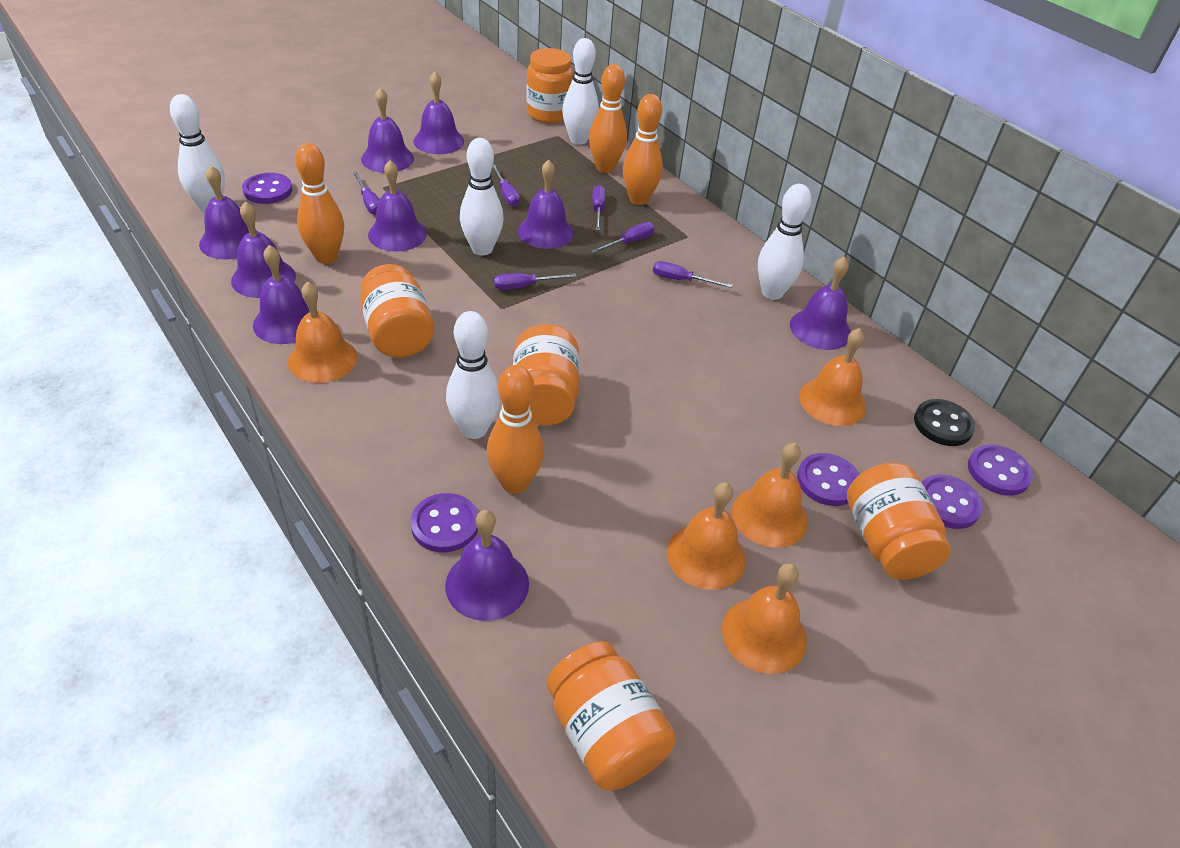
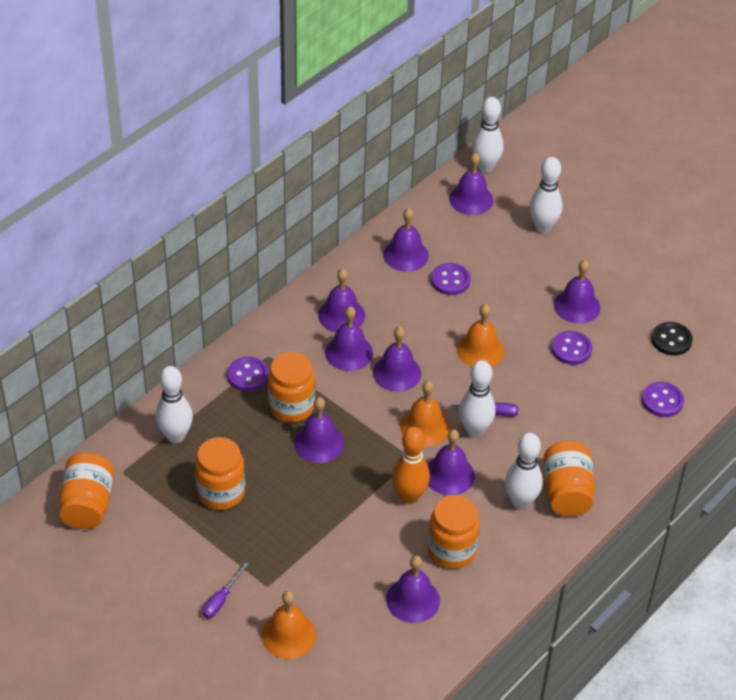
orange bell: [288,282,358,383] [667,482,746,590] [722,563,807,674] [732,443,808,548] [799,328,866,426] = 5 -> [261,591,316,659] [400,381,450,447] [457,304,504,367] = 3
orange bowling pin: [295,143,344,264] [487,365,544,494] [589,64,627,173] [623,94,663,205] = 4 -> [392,427,430,504] = 1
purple button: [242,173,292,204] [411,493,478,553] [797,453,860,506] [922,474,983,529] [968,444,1033,496] = 5 -> [227,356,269,392] [431,263,470,295] [551,331,592,365] [642,382,684,417] = 4
purple screwdriver: [353,172,380,215] [492,164,520,207] [494,273,577,290] [592,185,606,231] [592,222,655,253] [653,261,733,288] = 6 -> [202,562,249,618] [451,402,519,417] = 2

